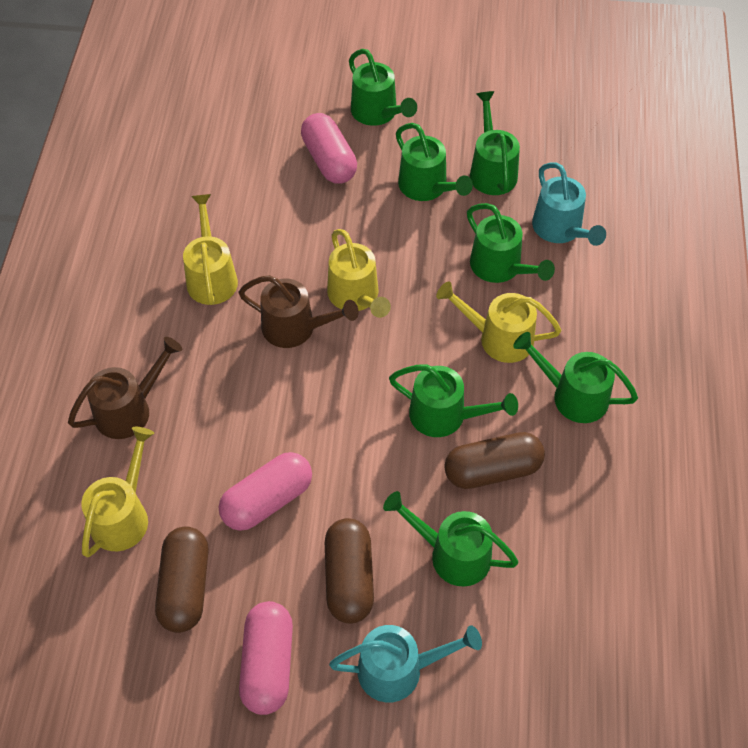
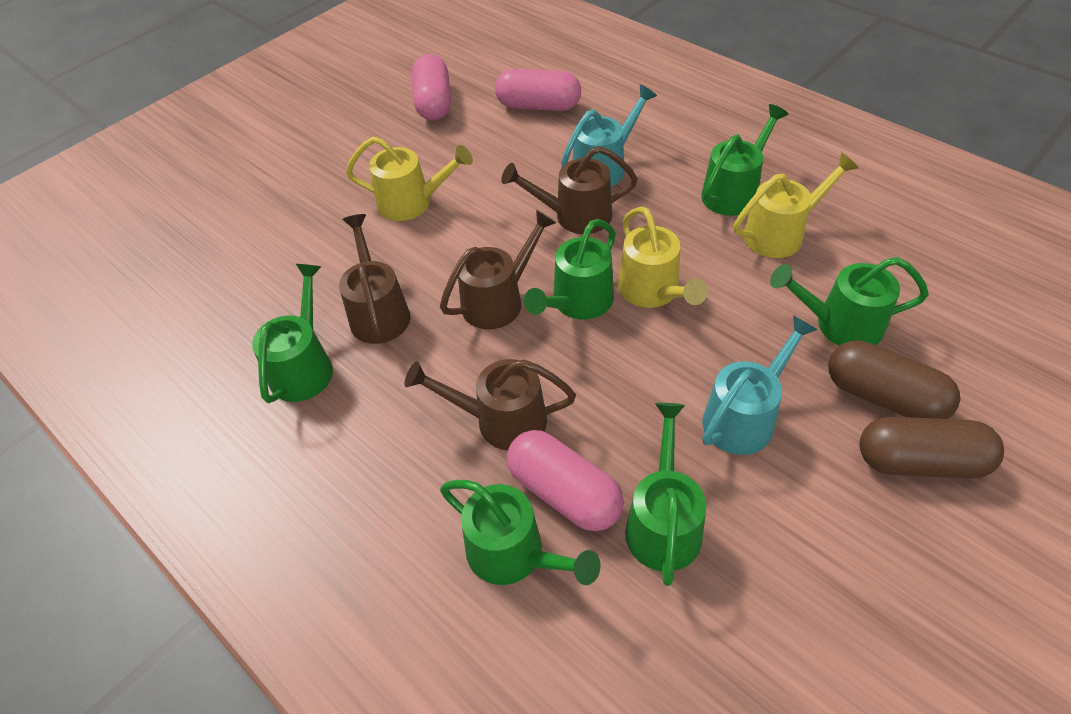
brown capsule: [155,526,209,633] [325,518,374,624] [444,432,545,489] = 3 -> [828,340,960,419] [859,417,1004,479] = 2
brown watering can: [68,337,183,439] [238,275,359,348] = 2 -> [339,214,410,344] [404,359,576,450] [440,210,556,329] [501,146,638,234] = 4
green watering can: [349,49,417,126] [383,491,518,586] [389,364,518,437] [396,123,473,201] [467,203,555,283] [470,91,520,195] [513,332,638,423] = 7 -> [252,264,333,403] [440,480,601,585] [524,219,616,319] [625,403,706,586] [701,104,788,216] [770,257,929,346] = 6
yellow watering can: [81,427,154,558] [183,194,238,305] [327,229,391,318] [436,281,561,363] = 4 -> [346,137,473,221] [618,207,708,308] [734,152,859,258] = 3

